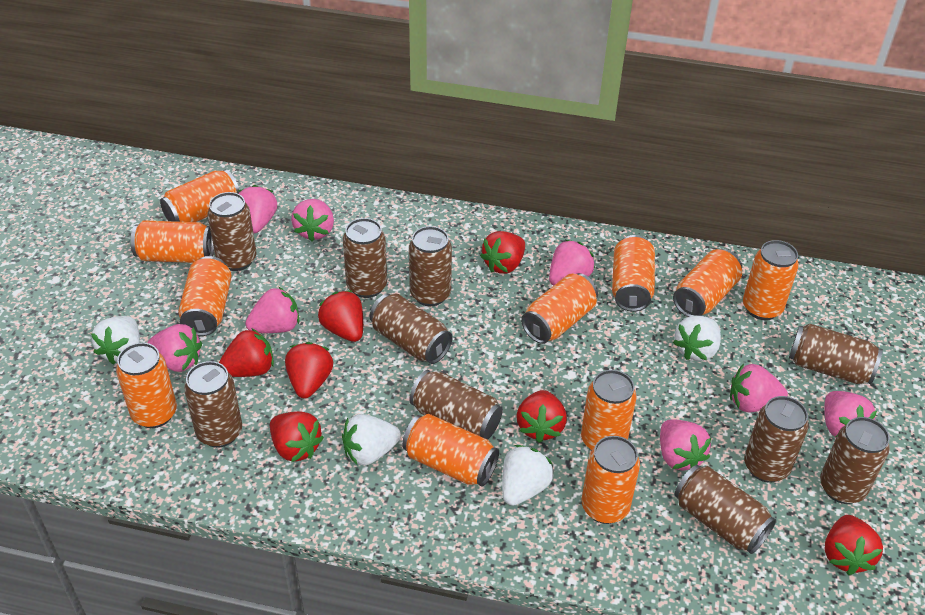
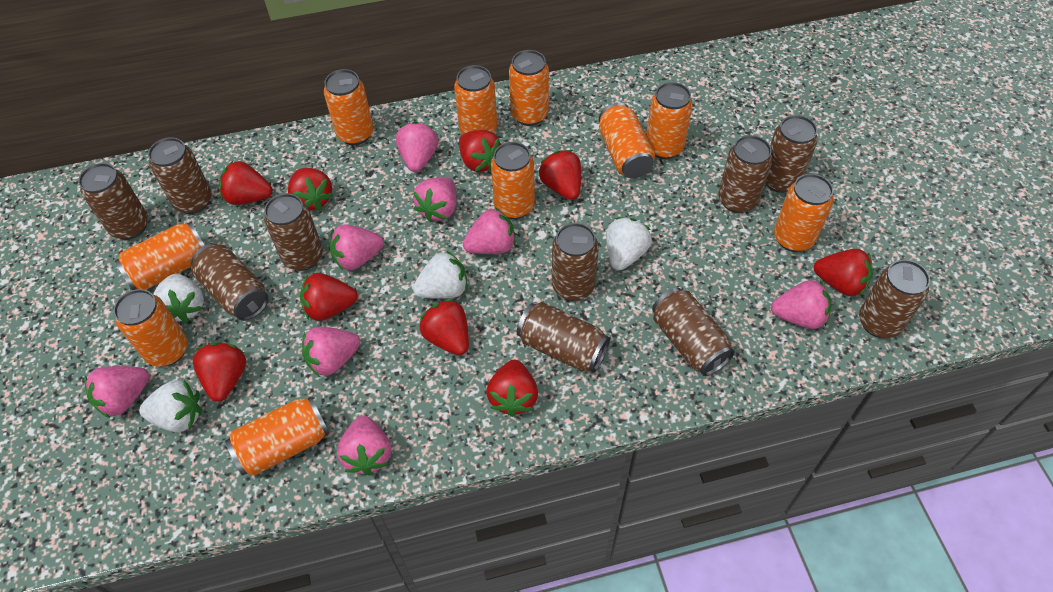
orange can: [116,343,177,428] [131,220,214,263] [160,169,239,222] [178,256,231,336] [402,414,499,487] [521,273,598,344] [581,370,637,450] [582,436,640,524] [612,235,655,312] [673,249,742,317] [743,240,799,320] = 11 -> [114,289,188,366] [115,222,205,290] [225,397,329,475] [324,69,373,145] [454,65,497,134] [491,142,535,219] [509,50,549,126] [599,103,655,178] [646,82,693,159] [774,174,834,252] = 10
red strawberry: [219,328,274,377] [270,411,324,462] [285,342,333,398] [318,290,363,342] [480,231,525,274] [516,390,567,443] [825,515,883,575] = 7 -> [193,342,246,402] [219,161,273,205] [288,168,333,211] [300,273,358,321] [420,299,469,355] [459,130,501,172] [486,360,538,417] [538,150,581,200] [814,249,873,296] = 9

